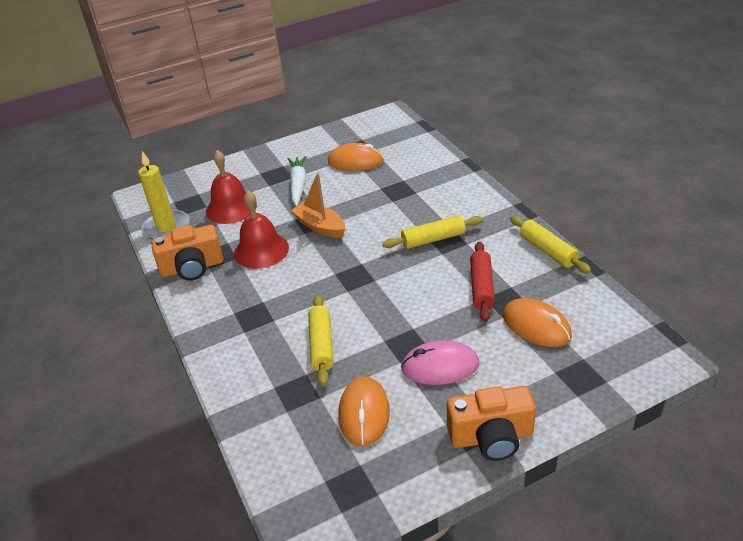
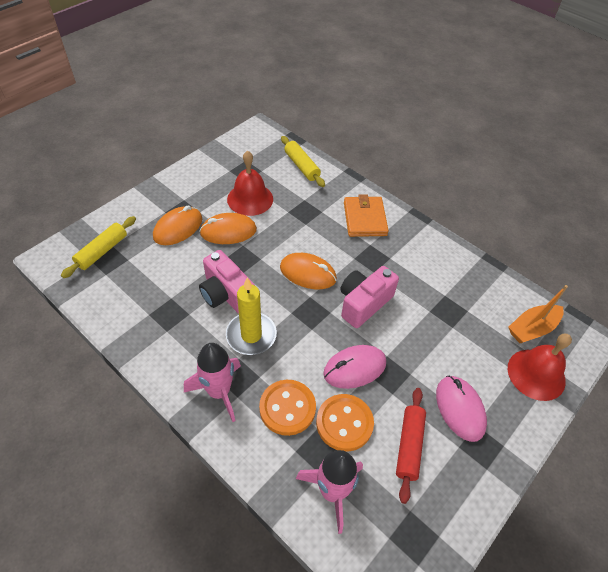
orange button: none = 0 -> [259,380,316,436] [316,394,374,451] = 2
orange camera: [151,225,223,281] [447,386,536,461] = 2 -> none = 0
orange wallet: none = 0 -> [344,195,389,237] = 1
pink camera: none = 0 -> [199,250,254,314] [340,266,399,328] = 2
pink mouse: [401,340,479,385] = 1 -> [323,345,386,389] [436,376,487,442] = 2
pink rocket: none = 0 -> [184,343,241,422] [296,450,363,534] = 2
white carrot: [287,156,307,206] = 1 -> none = 0
yellow rolling pin: [308,295,334,386] [382,215,483,249] [510,216,591,274] = 3 -> [61,216,136,278] [281,136,325,187] = 2

